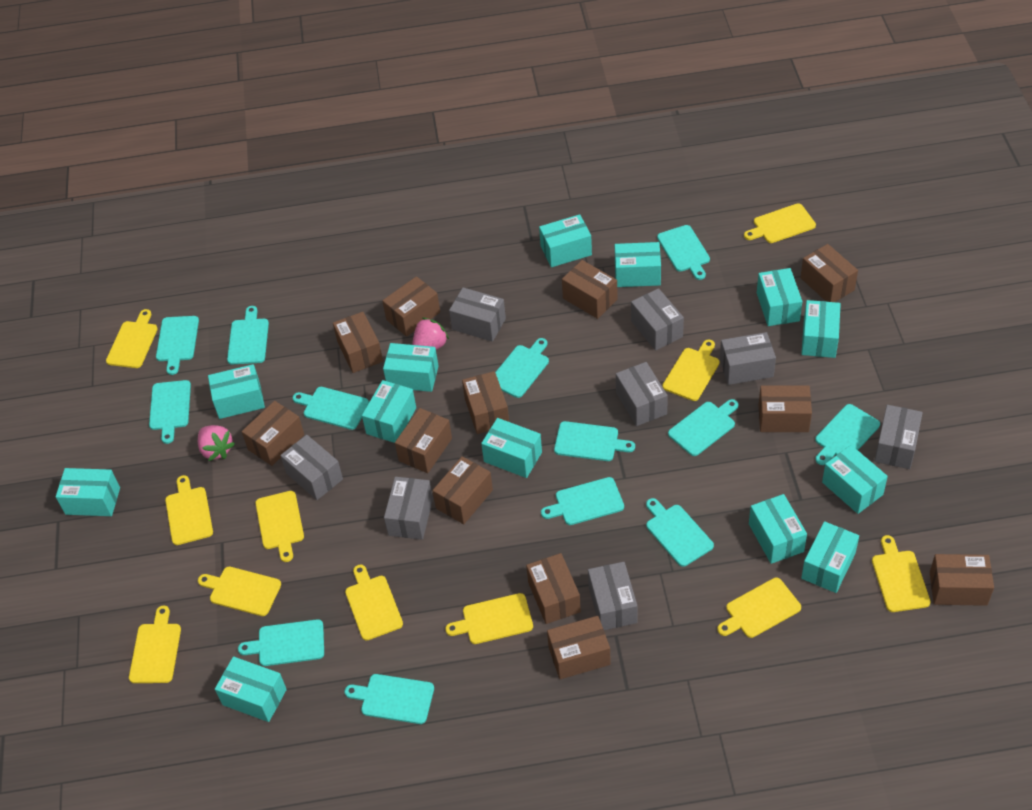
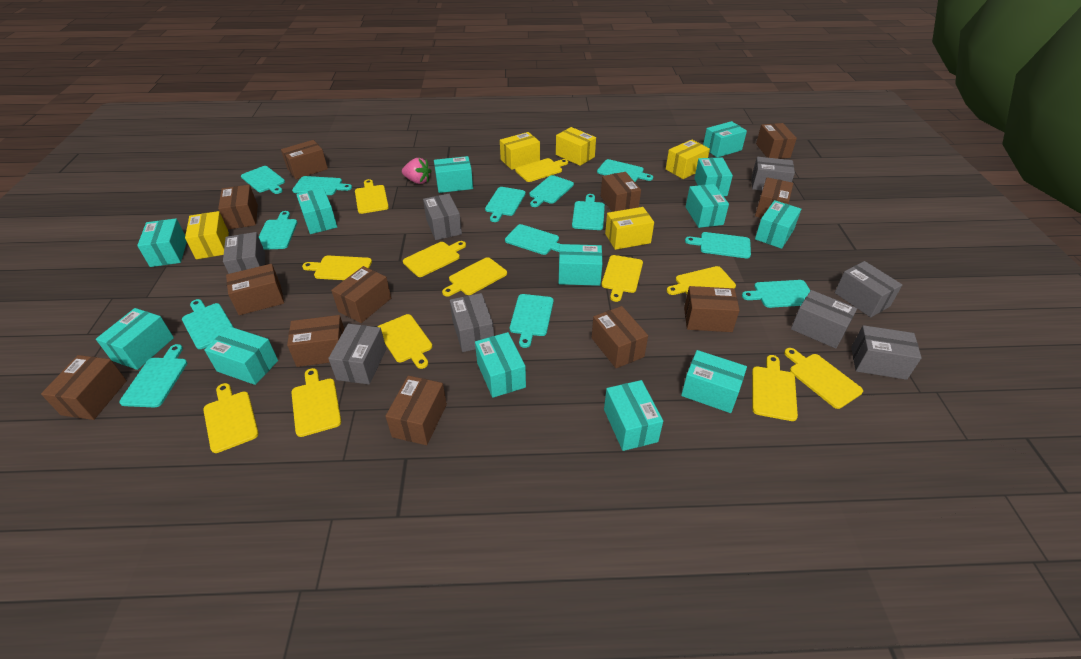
pink strawberry: [198,425,235,461] [412,318,449,350] = 2 -> [402,158,431,184] = 1
yellow box: none = 0 -> [185,211,229,259] [500,132,540,170] [556,127,596,166] [605,207,654,250] [666,140,710,179] = 5
yellow cutting board: [106,309,158,368] [129,605,181,683] [165,475,213,545] [198,567,281,616] [255,491,304,562] [345,564,403,640] [445,593,533,644] [663,340,719,401] [717,578,801,638] [744,203,816,243] [872,535,930,612] = 11 -> [203,383,259,453] [291,368,341,437] [302,256,372,280] [355,179,389,214] [378,314,432,369] [403,241,466,277] [442,257,507,297] [515,158,568,182] [602,255,643,302] [667,266,736,295] [752,355,798,421] [784,348,863,409] = 12

